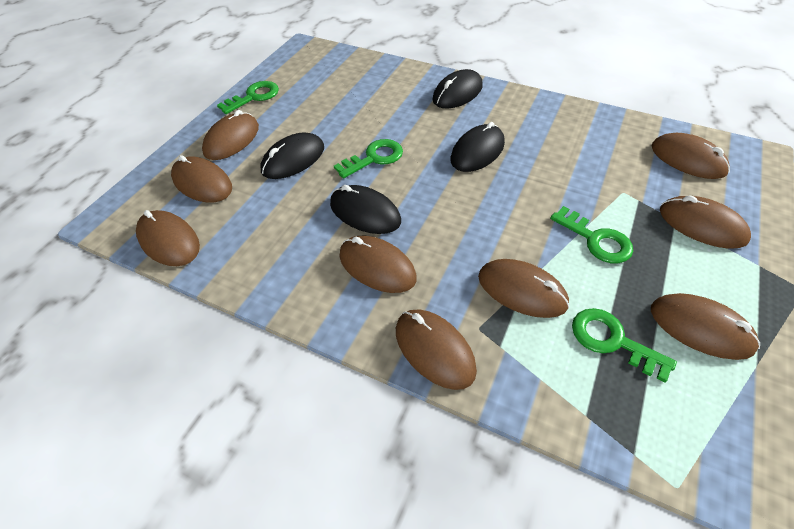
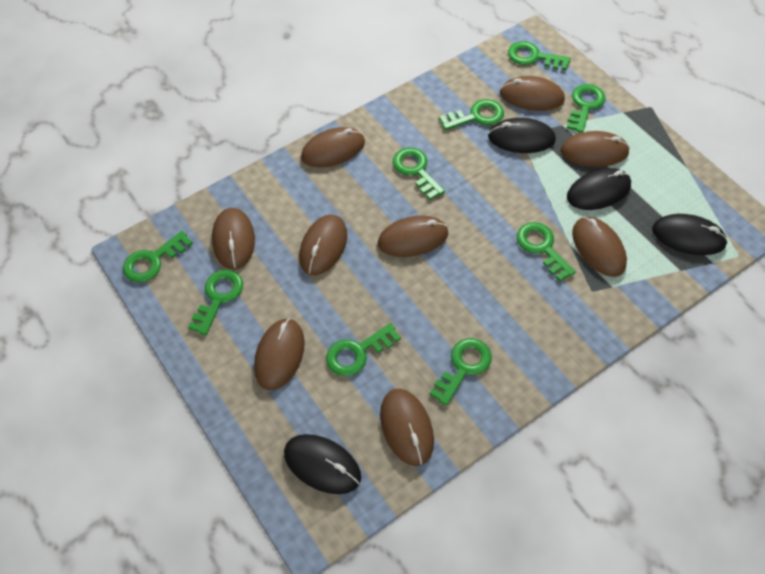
green key: [217,81,279,114] [334,139,403,178] [550,206,633,263] [572,308,677,383] = 4 -> [123,231,193,283] [188,270,243,335] [326,323,401,376] [393,147,445,200] [430,338,492,406] [439,99,504,130] [508,41,571,70] [517,222,576,281] [567,84,606,133] = 9

